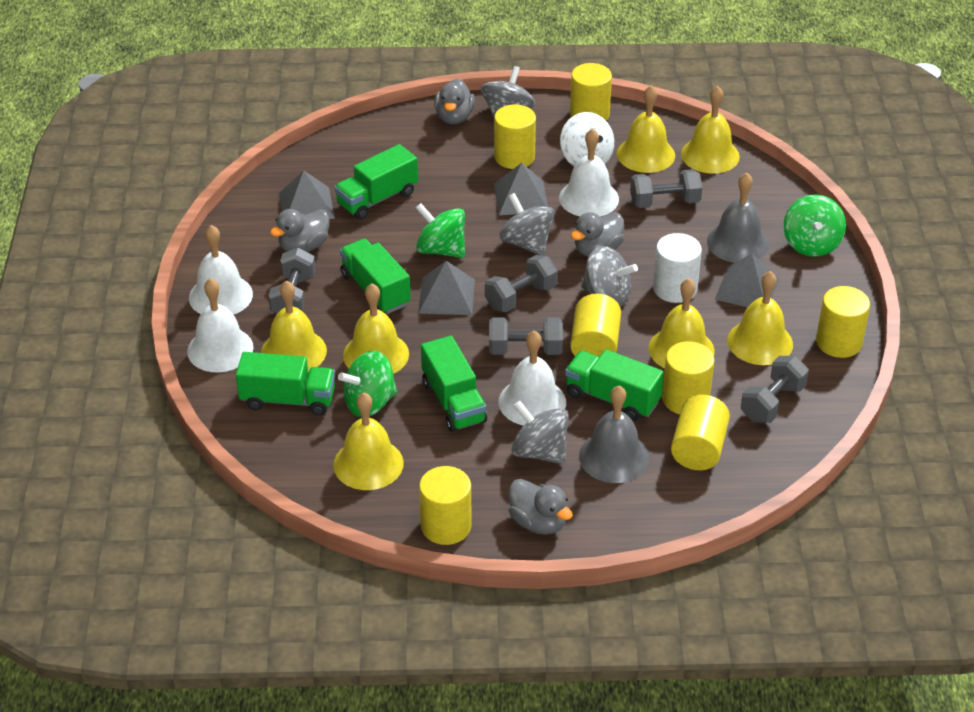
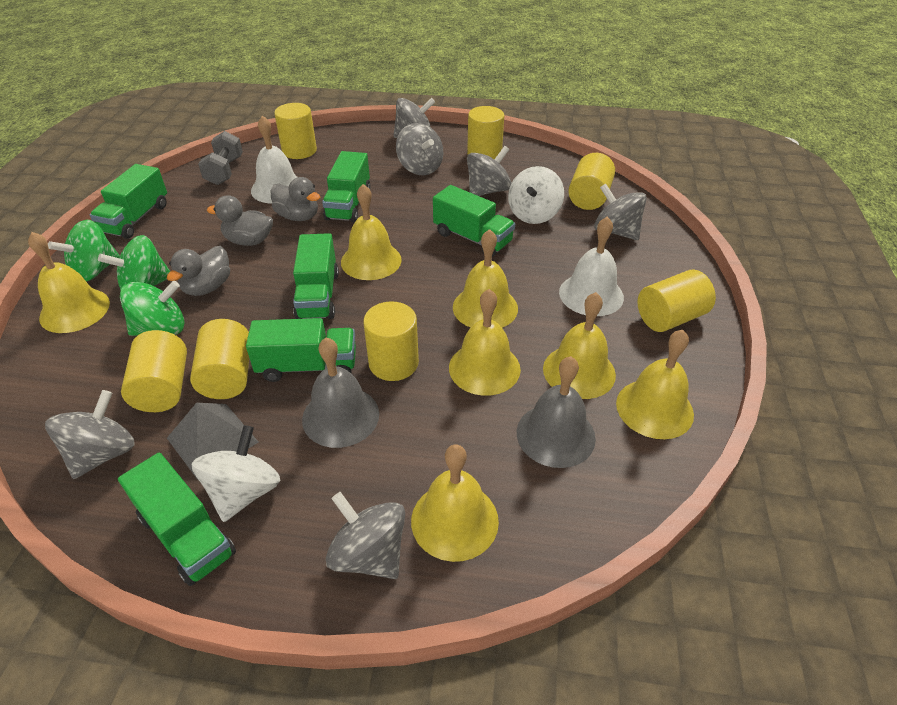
green truck: [236,352,335,416] [335,144,418,220] [340,239,411,314] [421,336,487,432] [565,349,664,421] = 5 -> [90,164,167,239] [118,453,236,586] [246,318,356,382] [293,233,339,319] [322,151,371,223] [433,185,515,257] = 6
grey duck: [270,209,329,252] [434,78,475,124] [508,479,573,535] [571,212,624,257] = 4 -> [167,246,230,296] [207,195,273,246] [271,177,320,221] = 3
grey dumbbell: [268,248,316,314] [485,255,558,312] [489,317,563,355] [630,169,702,208] [741,356,809,423] = 5 -> [198,131,243,185] = 1
grey pyramid: [279,170,335,219] [418,261,475,315] [494,163,548,215] [715,254,779,307] = 4 -> [167,403,258,480] = 1
grey spinning top: [481,66,535,117] [499,193,555,256] [511,401,569,464] [581,246,638,307] = 4 -> [45,390,135,479] [326,492,405,579] [393,98,435,138] [396,123,443,175] [467,146,511,196] [594,184,647,240] = 6
white bell: [187,278,253,372] [189,225,253,315] [499,331,566,426] [559,128,619,217] = 4 -> [251,116,297,203] [559,217,624,316] = 2
white cylinder: [653,233,702,303] = 1 -> none = 0
white spinning top: [560,112,614,167] = 1 -> [192,425,281,522] [508,166,564,224] = 2

